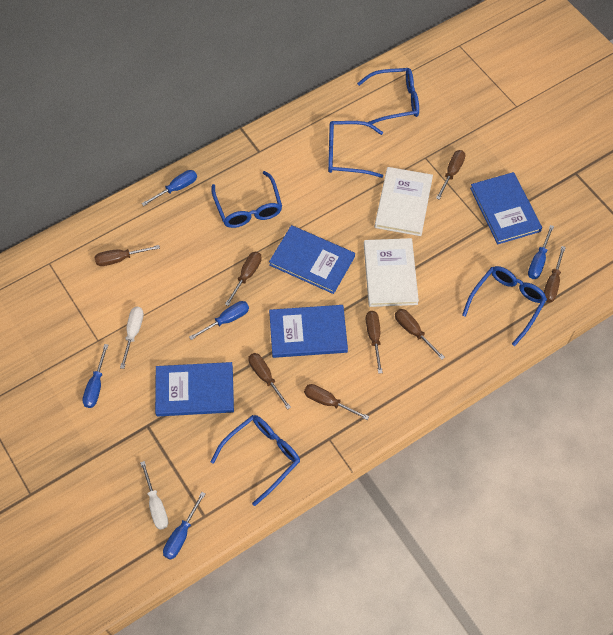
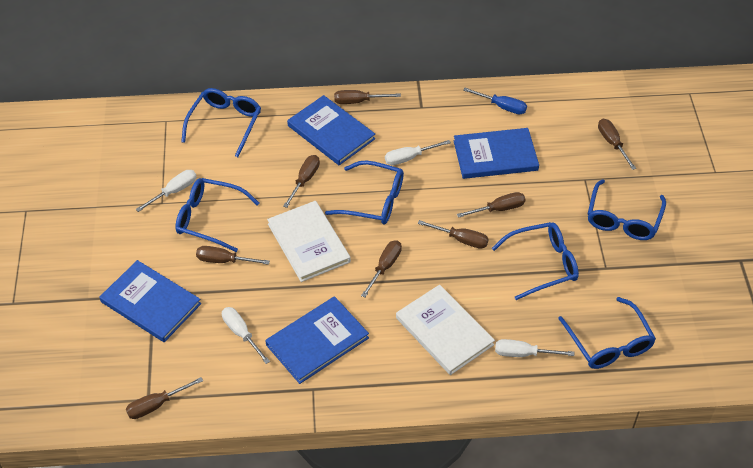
blue glasses: [211,171,282,228] [211,415,300,506] [328,121,383,178] [357,68,419,124] [462,266,547,346] = 5 -> [175,178,259,252] [181,88,261,157] [325,160,404,225] [492,222,579,300] [558,297,656,369] [588,179,666,240] = 6
blue screwdriver: [82,344,108,408] [141,170,197,206] [163,492,205,560] [189,301,249,340] [528,225,554,279] = 5 -> [463,88,527,114] = 1
white screwdriver: [120,307,144,369] [140,461,168,530] = 2 -> [136,170,197,212] [222,307,270,364] [385,140,451,165] [495,339,574,357] = 4

